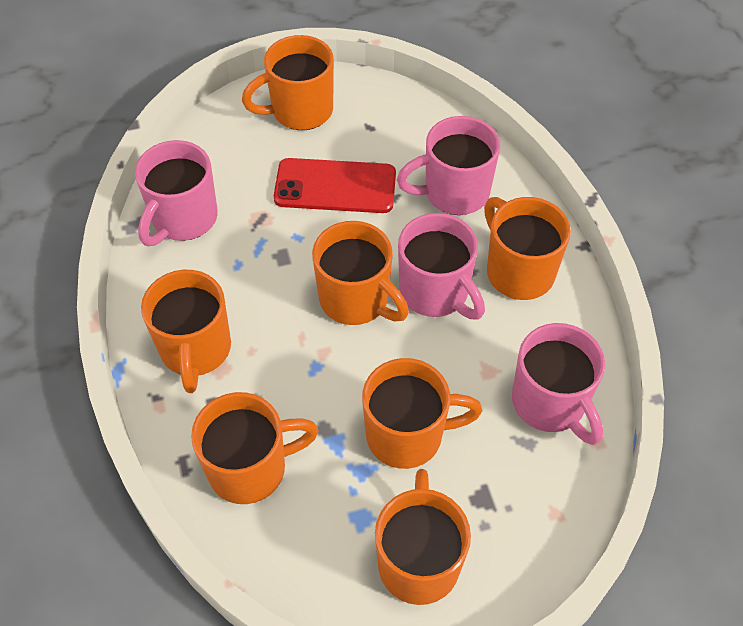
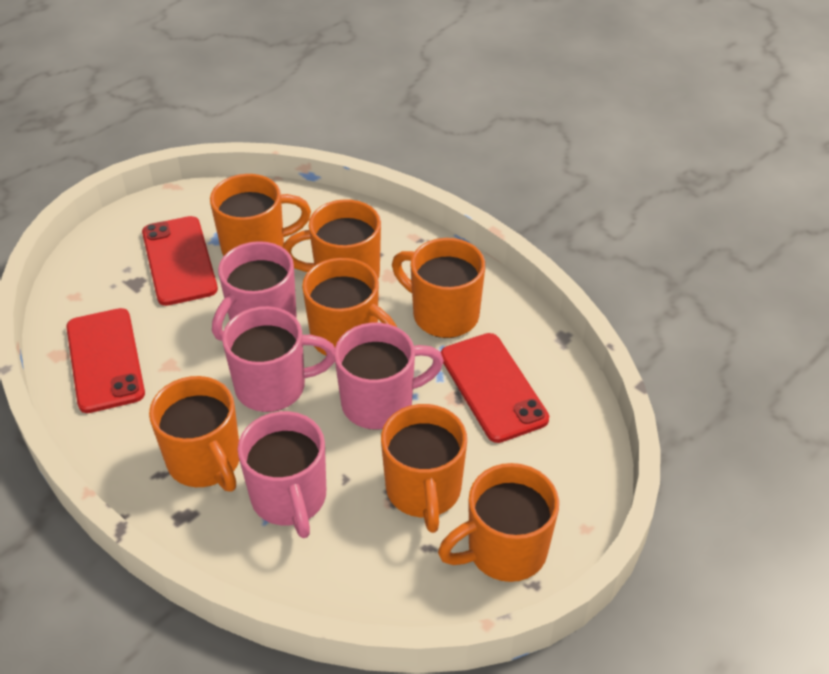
red phone: [274,158,396,213] = 1 -> [66,308,145,413] [142,216,218,306] [441,333,549,443] = 3

